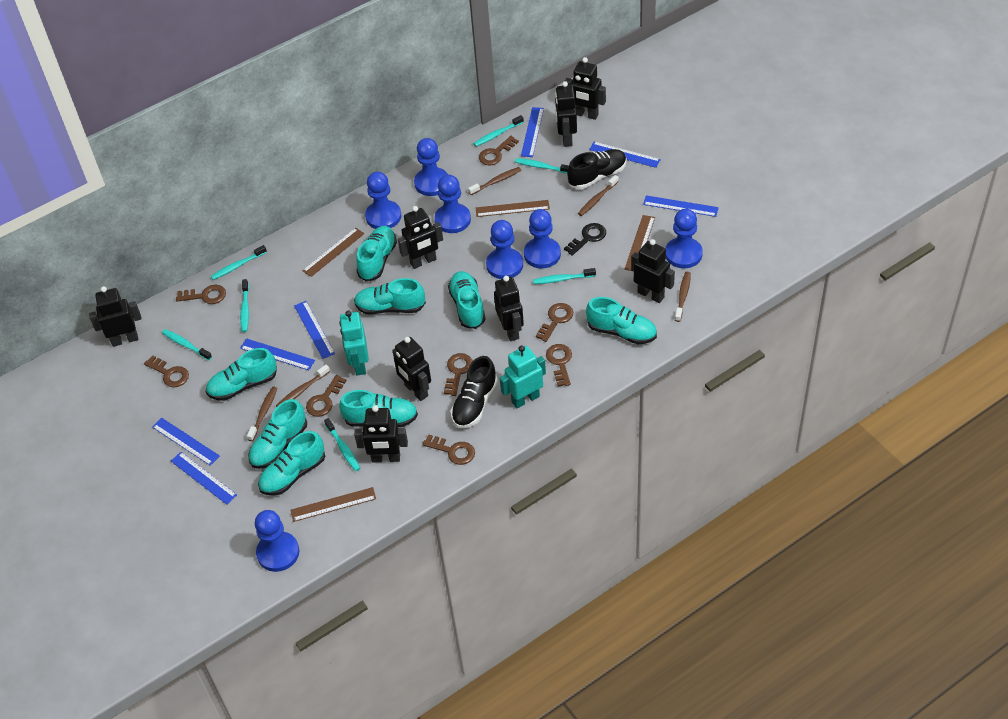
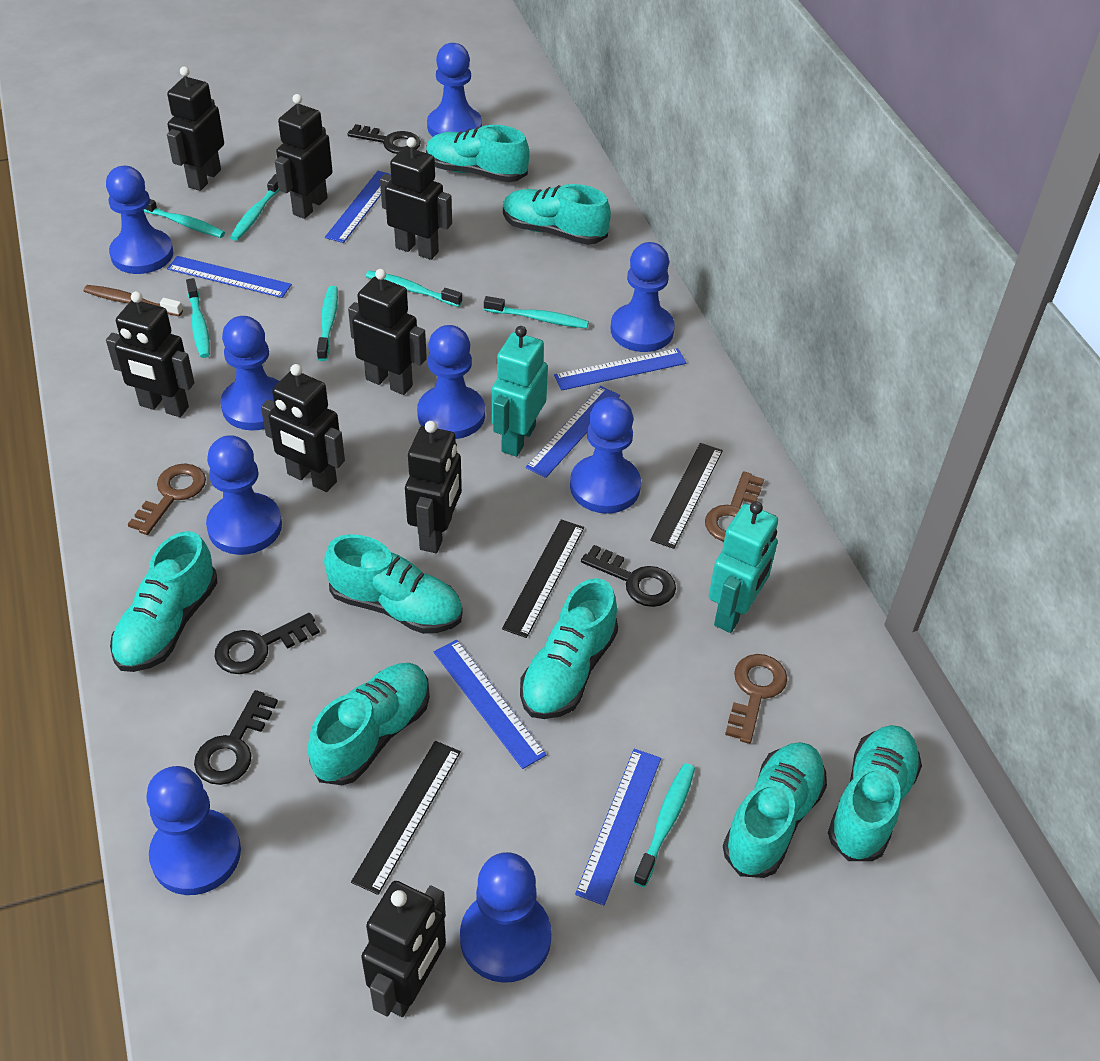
black key: [564,223,606,256] = 1 -> [194,690,278,785] [215,613,320,674] [347,124,421,154] [581,545,676,607] = 4
black ruler: none = 0 -> [351,741,461,895] [502,519,584,638] [650,443,723,549] = 3
black shoe: [451,356,498,428] [567,149,627,189] = 2 -> none = 0
blue pawn: [255,510,299,572] [365,172,401,229] [414,138,448,196] [435,175,471,233] [486,220,523,279] [524,209,561,268] [665,209,703,268] = 7 -> [106,166,174,274] [146,766,241,895] [206,435,282,555] [221,316,280,431] [417,325,485,439] [427,43,482,137] [460,852,552,983] [570,397,641,514] [611,242,675,352] = 9
blue ruler: [152,418,220,466] [171,452,237,505] [240,338,315,370] [294,301,335,359] [521,107,544,157] [589,142,661,168] [643,195,719,217] = 7 -> [167,256,292,298] [325,171,391,243] [434,640,546,769] [526,386,620,478] [554,348,687,391] [575,749,661,906] = 6
brown key: [144,355,189,387] [176,285,226,304] [306,375,347,417] [422,434,475,465] [444,353,473,396] [479,136,519,166] [536,303,573,342] [546,344,572,387] = 8 -> [128,464,206,535] [705,471,764,541] [725,654,787,744] = 3
brown ruler: [290,487,376,522] [302,228,365,277] [476,200,550,217] [624,215,655,271] = 4 -> none = 0
brown toothbrush: [247,386,277,441] [276,364,330,407] [468,167,521,195] [578,175,619,216] [675,272,691,322] = 5 -> [84,285,183,316] = 1

